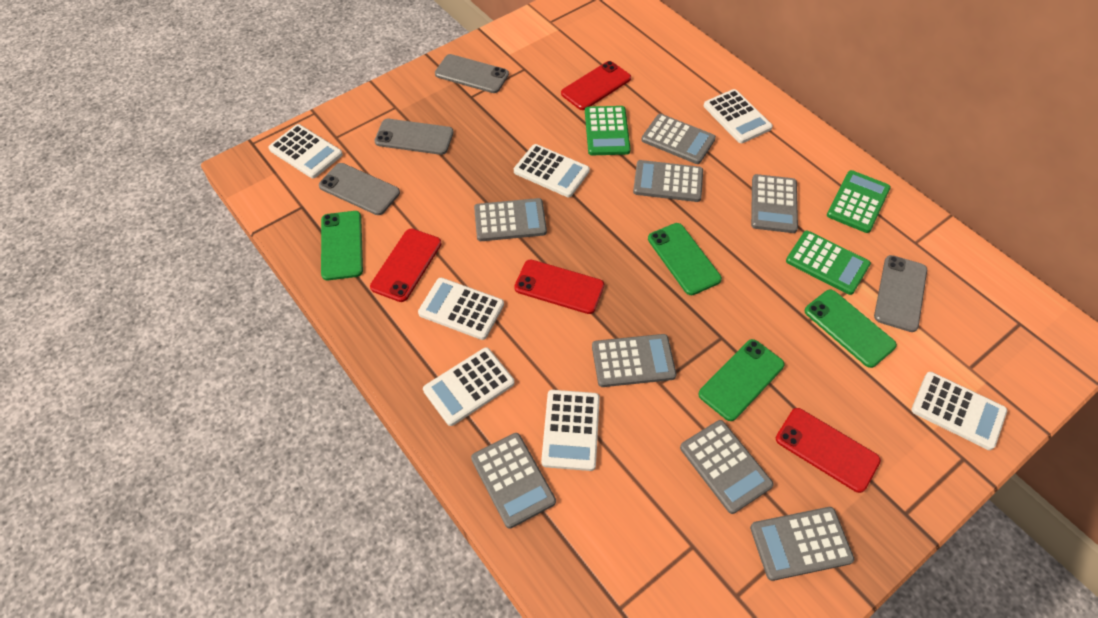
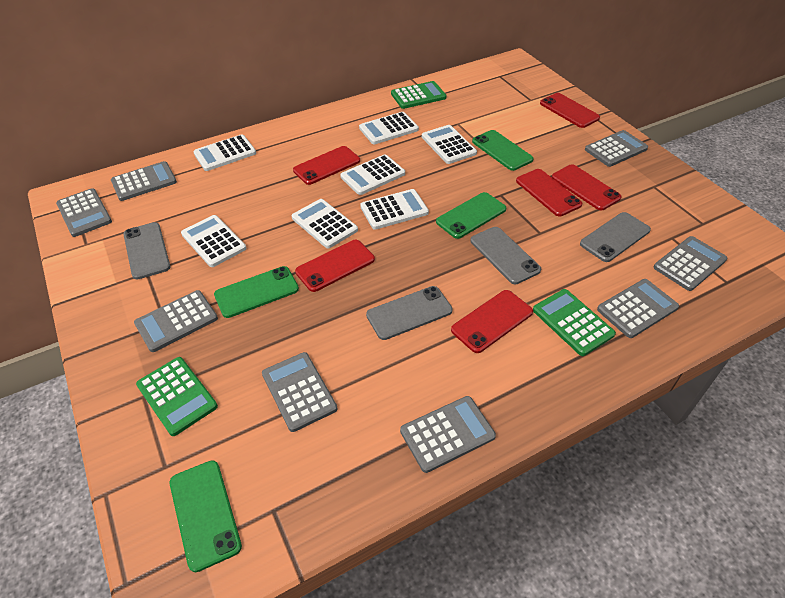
red phone: [370,229,442,302] [514,259,604,314] [561,61,631,110] [776,408,881,493] = 4 -> [293,146,360,185] [295,240,375,292] [451,290,533,353] [516,169,583,216] [540,93,600,128] [552,164,622,211] = 6

